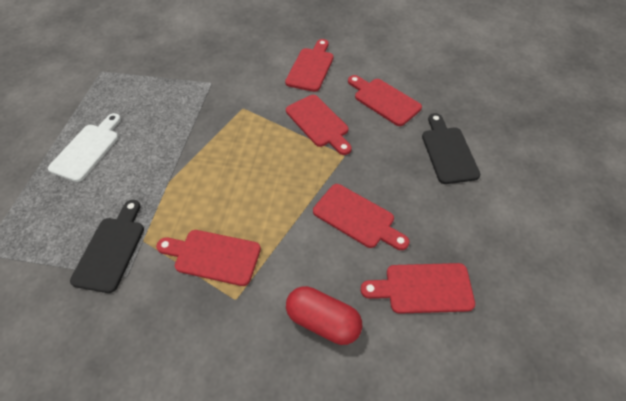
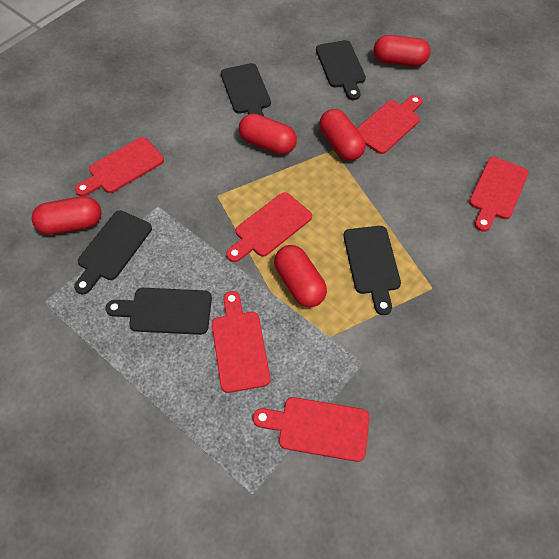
black cutting board: [70,200,144,293] [422,113,480,184] = 2 -> [74,210,152,294] [106,288,212,335] [221,63,271,116] [316,40,366,100] [343,226,401,315] = 5
red capsule: [286,286,362,345] = 1 -> [32,196,102,235] [239,113,297,155] [274,245,327,307] [319,109,366,161] [374,35,430,67] = 5
white cutting board: [48,113,121,182] = 1 -> none = 0

